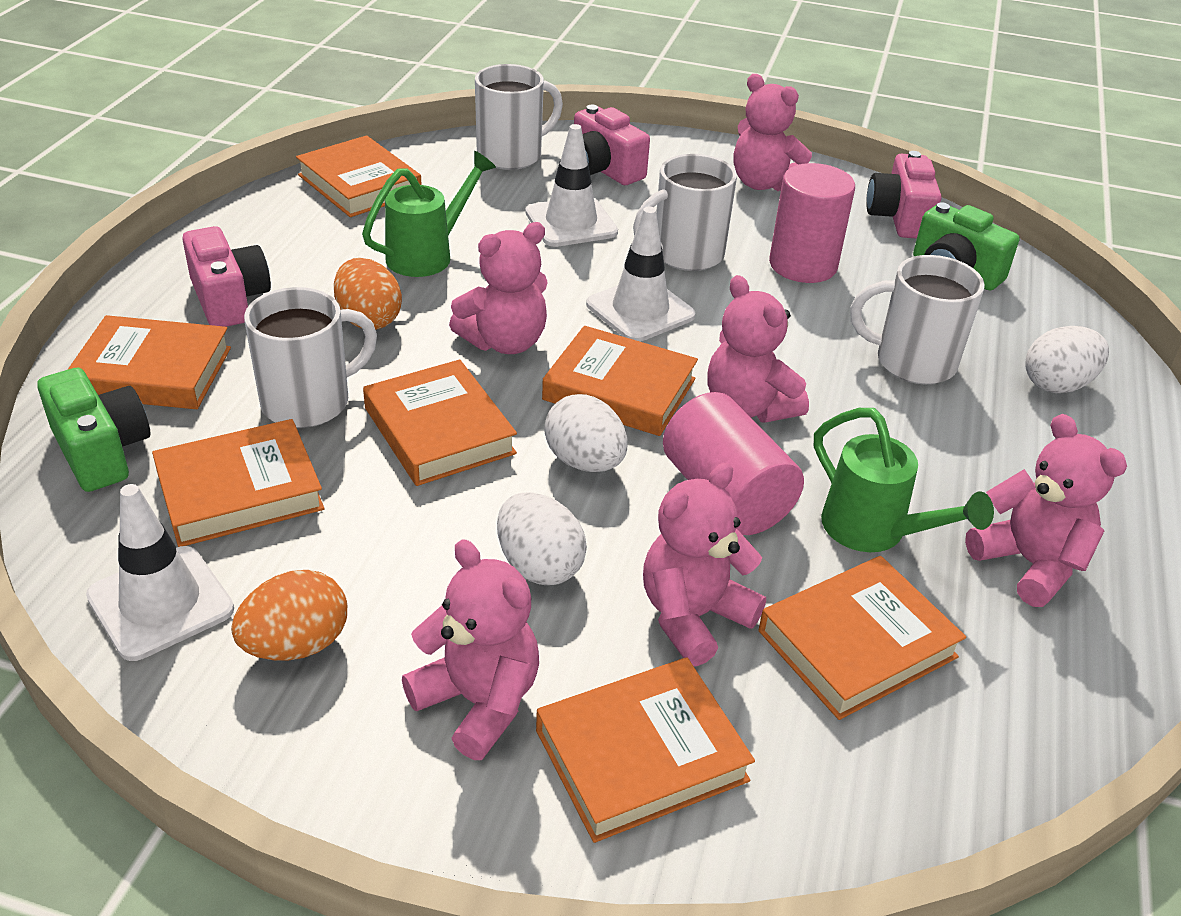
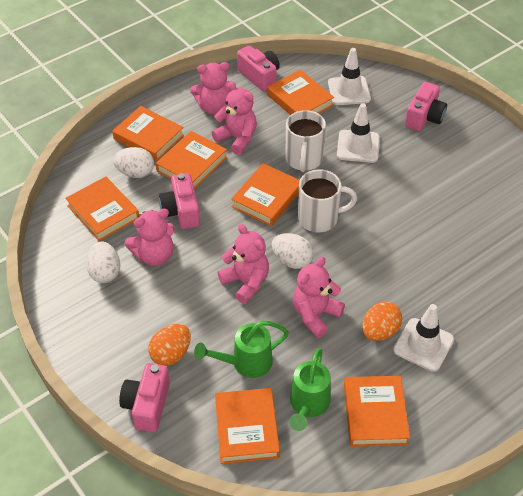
green camera: [37,368,150,492] [913,202,1020,291] = 2 -> none = 0
pink camera: [182,226,271,327] [574,105,650,185] [866,151,941,239] = 3 -> [119,363,170,432] [159,173,200,229] [237,45,280,92] [405,82,447,131] = 4
pink cylinder: [663,392,804,535] [769,163,855,283] = 2 -> none = 0
pink teddy bear: [402,539,539,760] [449,222,548,354] [643,463,766,667] [707,275,809,423] [734,74,812,191] [965,414,1127,607] = 6 -> [125,209,174,266] [190,62,236,115] [212,82,257,155] [218,224,269,304] [293,256,345,338] = 5
white mug: [244,287,377,428] [475,64,563,170] [633,154,737,271] [850,255,985,384] = 4 -> [285,110,326,172] [298,169,357,233] = 2

